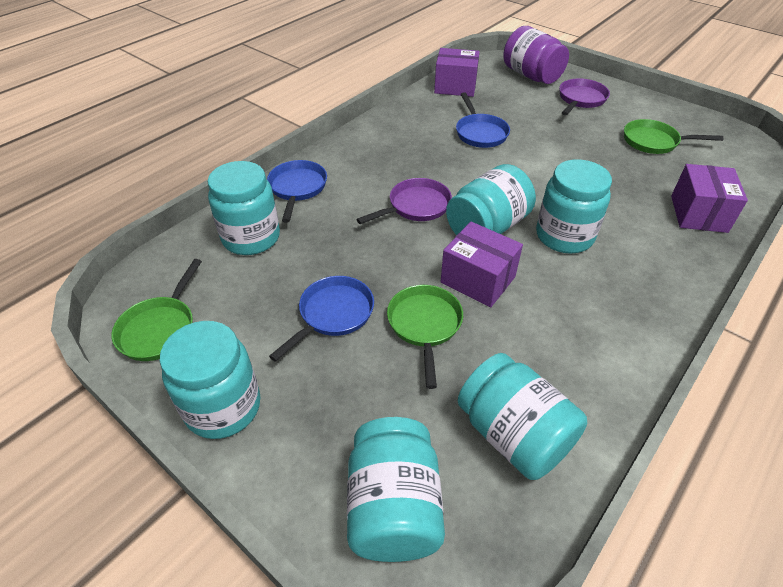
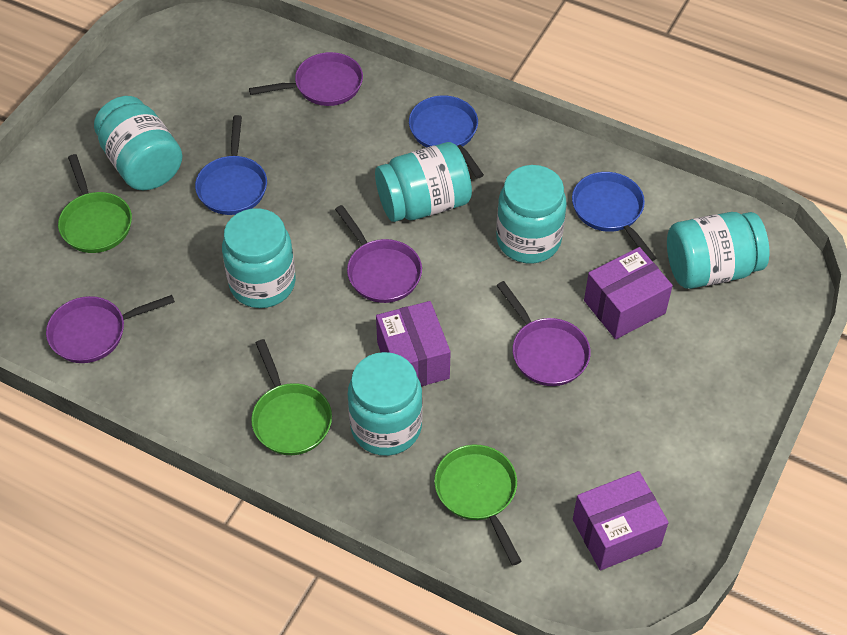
purple jar: [503,26,569,84] = 1 -> none = 0
purple pan: [356,178,452,224] [559,78,610,115] = 2 -> [46,295,175,363] [249,52,363,106] [335,205,422,303] [496,281,591,386] = 4

